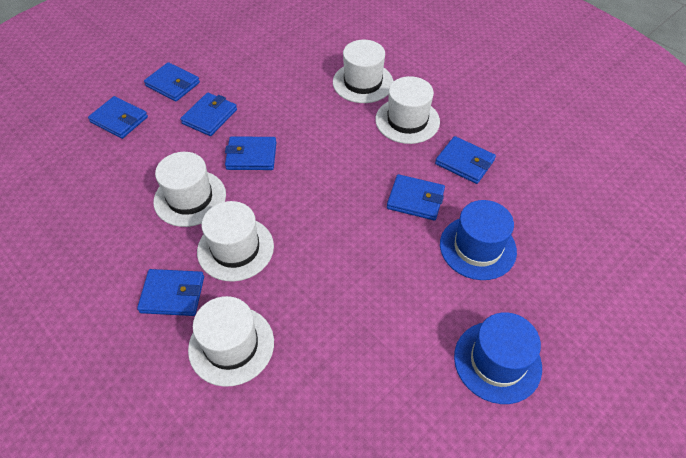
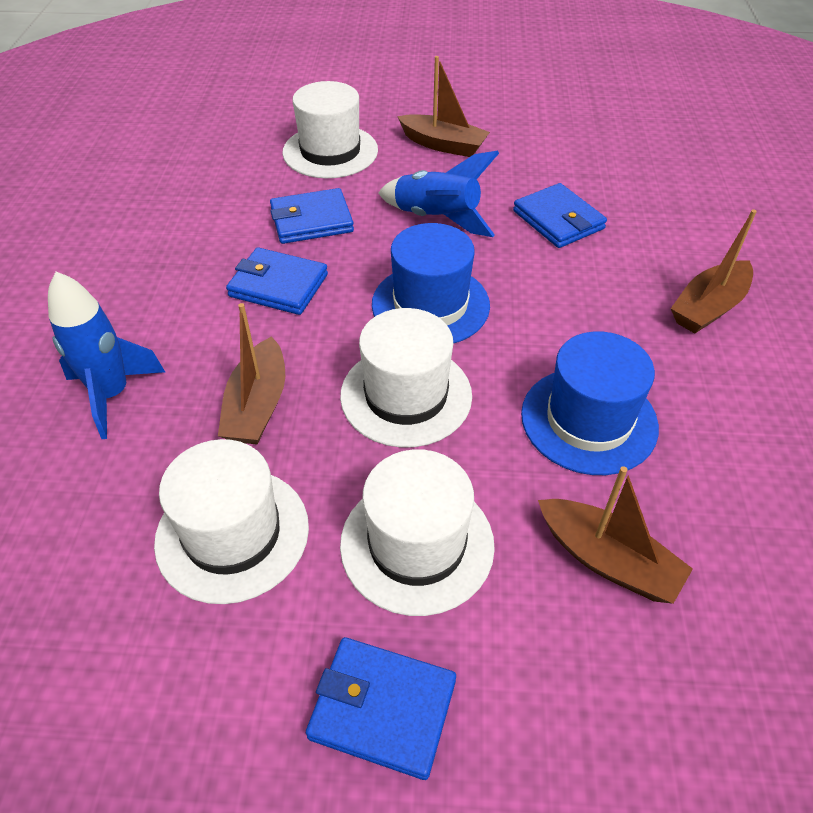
blue rocket: none = 0 -> [48,272,165,439] [378,151,499,237] = 2
blue wallet: [88,96,148,139] [137,269,204,316] [144,62,200,102] [180,93,237,136] [225,136,277,170] [387,174,445,221] [435,136,496,184] = 7 -> [226,247,328,315] [270,188,354,244] [306,637,456,780] [513,183,607,248] = 4
brown boat: none = 0 -> [218,303,285,444] [397,56,490,157] [538,466,693,604] [671,209,757,333] = 4
white hat: [153,152,226,227] [188,296,274,387] [197,201,274,282] [333,40,394,103] [375,76,440,144] = 5 -> [154,439,309,604] [282,81,378,178] [340,308,472,448] [340,449,495,616] = 4

